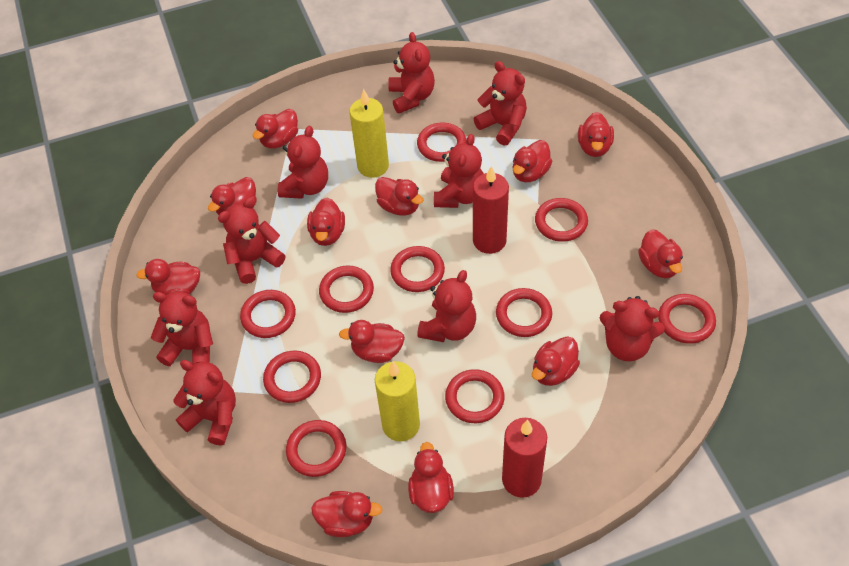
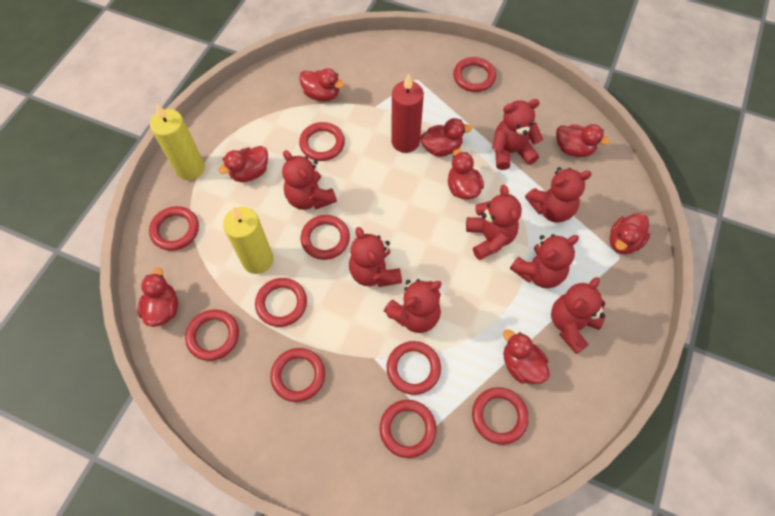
red candle: [473,166,509,254] [502,418,547,498] = 2 -> [391,74,424,153] = 1
red duck: [136,259,200,295] [208,177,257,215] [253,109,298,148] [307,198,345,246] [311,491,382,537] [339,320,405,363] [375,177,423,216] [408,442,454,513] [513,140,552,182] [532,336,580,386] [578,112,614,157] [638,229,683,278] = 12 -> [137,267,178,327] [219,146,268,182] [299,68,344,101] [420,118,472,157] [448,149,484,200] [503,329,550,384] [556,124,610,157] [609,213,650,254] = 8
red teddy bear: [151,291,213,366] [173,360,236,446] [218,197,285,284] [278,126,328,199] [388,32,435,114] [417,270,476,342] [434,134,484,208] [474,61,527,146] [599,296,665,362] = 9 -> [282,150,337,210] [349,227,402,287] [384,279,442,333] [466,185,522,260] [492,99,543,170] [510,234,579,288] [525,167,592,223] [551,277,605,354] = 8

